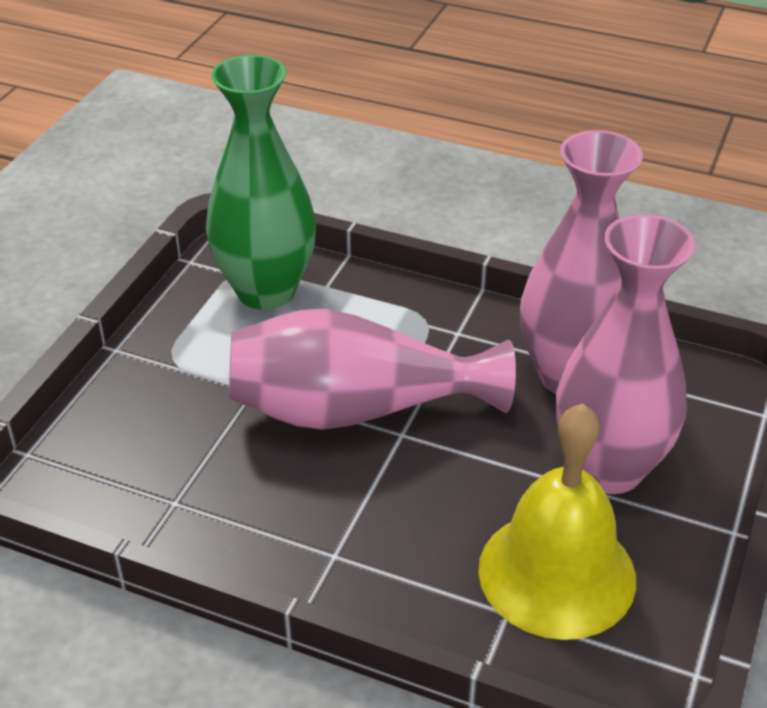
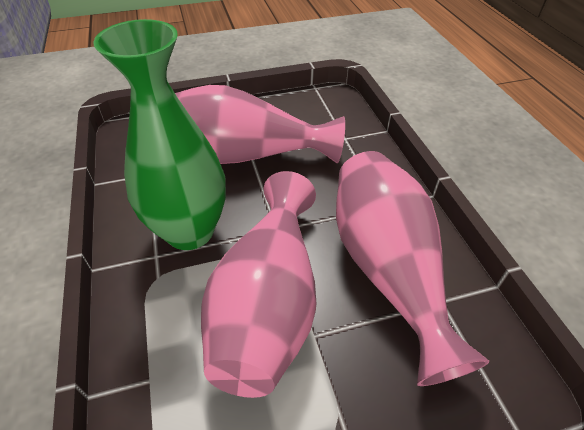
yellow bell: [478,403,636,640] = 1 -> none = 0

